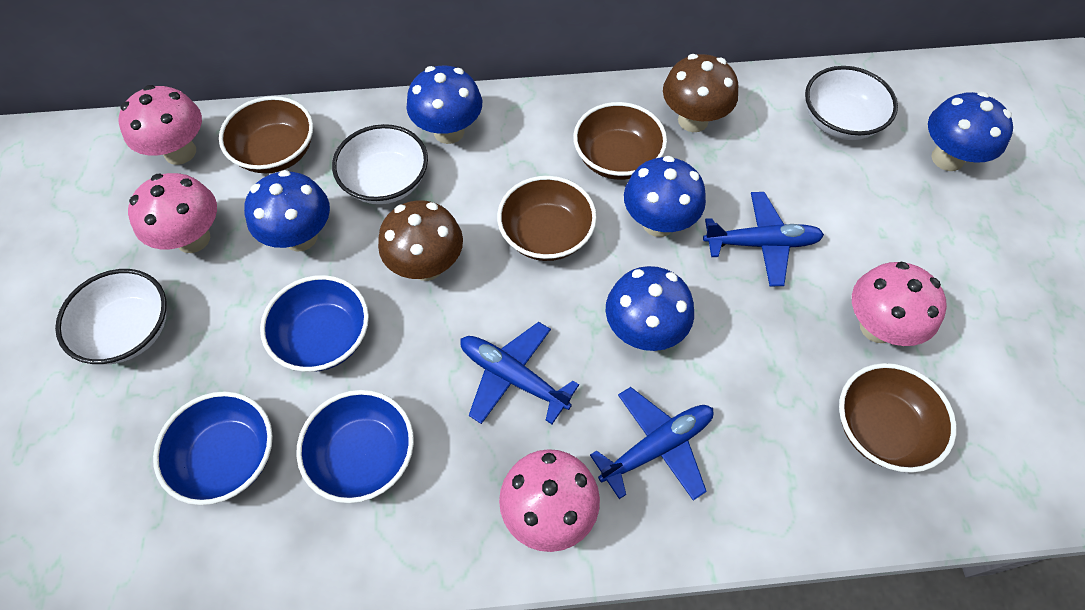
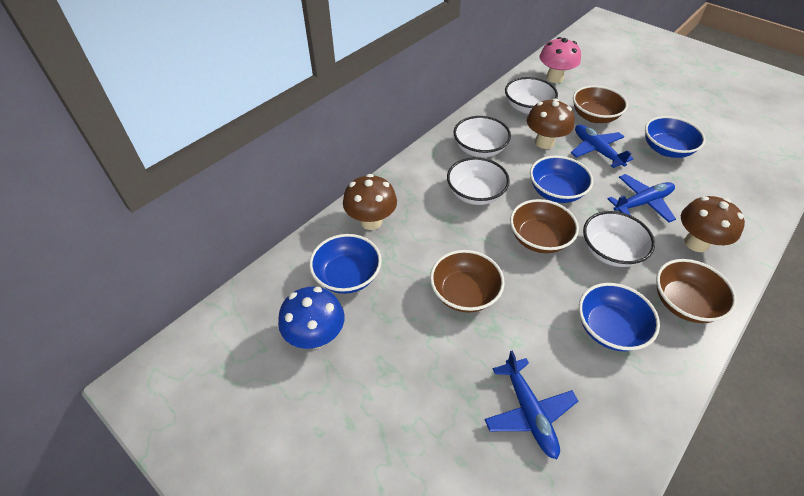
blue bowl: [153,391,273,505] [260,275,369,372] [296,390,414,503] = 3 -> [309,234,382,294] [530,156,593,203] [579,283,660,351] [645,116,706,158] = 4
blue mushroom: [244,170,330,252] [407,66,482,144] [606,266,694,351] [624,156,706,237] [928,92,1013,171] = 5 -> [278,287,345,349] = 1
brown mushroom: [378,201,463,281] [663,54,738,132] = 2 -> [343,174,397,230] [527,99,575,149] [681,196,745,252] = 3
pink mushroom: [118,85,202,165] [128,173,217,253] [499,449,600,552] [852,262,947,346] = 4 -> [540,37,581,83] = 1
white bowl: [55,269,167,364] [332,124,428,204] [805,66,898,140] = 3 -> [447,157,510,205] [454,116,511,157] [505,77,558,114] [583,211,655,267] = 4

